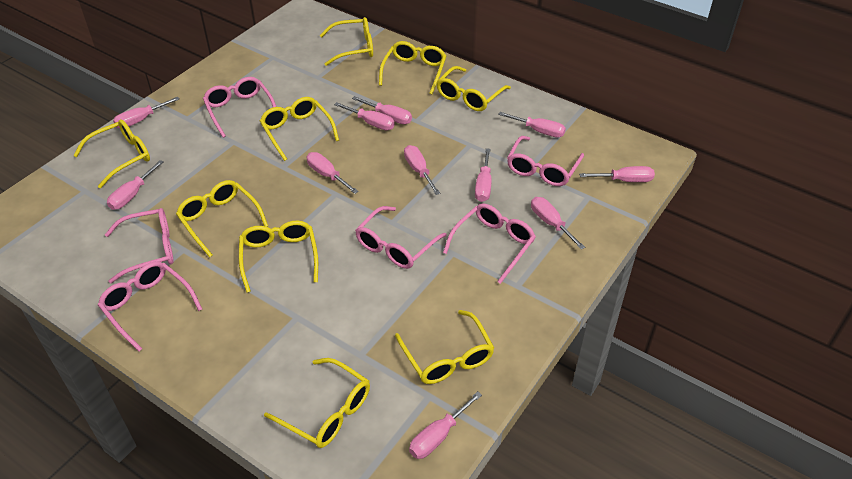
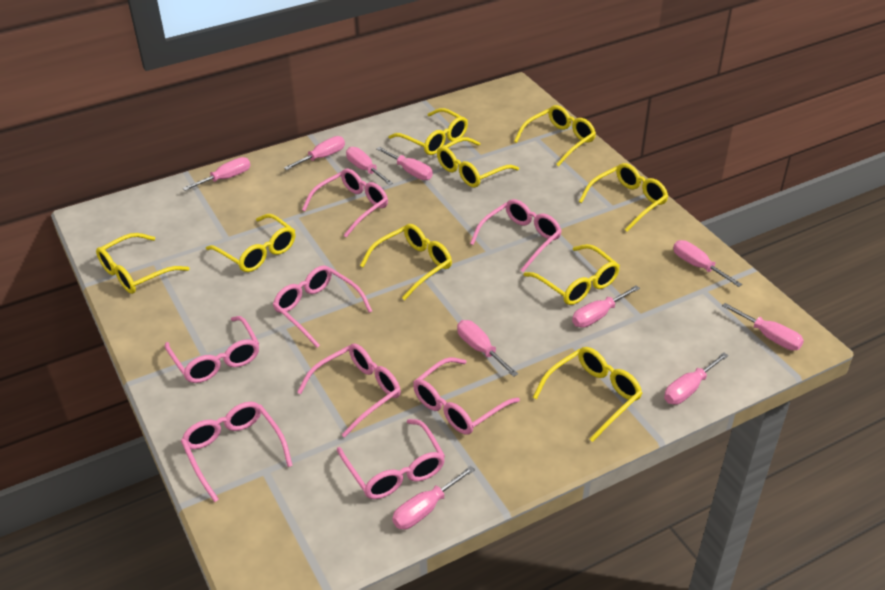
pink glasses: [98,261,202,351] [105,208,173,283] [203,77,276,138] [355,206,447,269] [443,204,536,284] [507,136,584,186] = 6 -> [165,316,259,383] [181,402,293,503] [273,266,372,348] [297,343,401,438] [302,169,388,238] [337,419,445,499] [413,357,520,435] [470,199,562,272] = 8
pink screwdriver: [107,160,164,210] [113,97,179,128] [307,152,359,194] [334,102,395,130] [352,96,412,124] [404,145,440,195] [409,391,482,459] [475,148,491,202] [498,112,566,138] [531,197,585,250] [579,166,655,182] = 11 -> [183,157,250,191] [284,136,345,170] [346,147,393,185] [376,147,433,180] [392,466,475,530] [457,320,518,377] [572,285,640,328] [664,352,729,405] [673,240,742,287] [722,303,804,350] = 10

